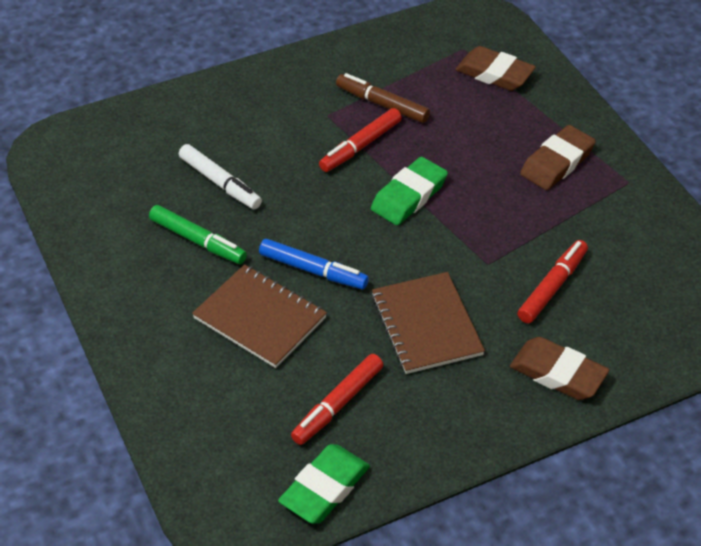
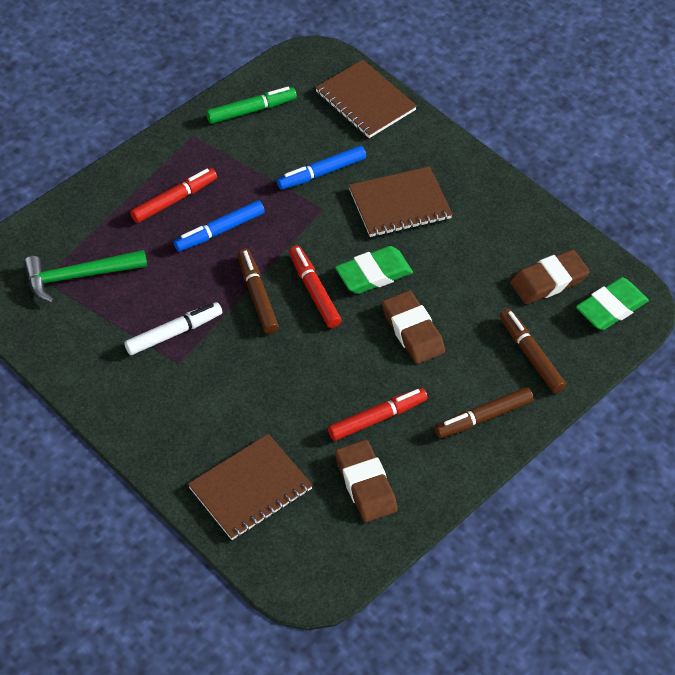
blue marker: [259,239,369,289] = 1 -> [173,200,265,251] [277,146,366,190] = 2
brown marker: [336,73,430,123] = 1 -> [237,248,279,334] [435,387,533,438] [500,309,566,393] = 3
brown notebook: [192,264,327,368] [371,272,485,374] = 2 -> [188,434,313,540] [315,60,417,138] [349,166,453,237] = 3
green hammer: none = 0 -> [24,250,147,303] = 1

